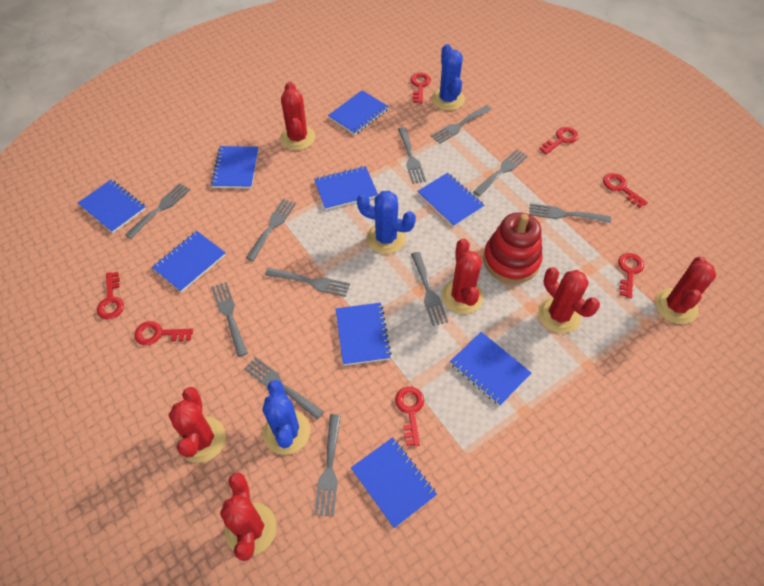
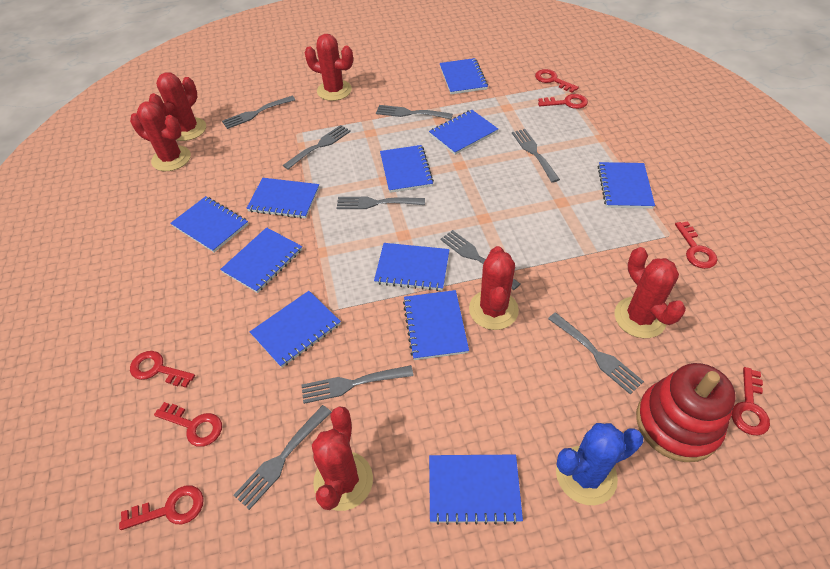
blue cactus: [262,380,310,455] [357,191,416,254] [432,44,465,111] = 3 -> [556,423,643,505] = 1
blue notebook: [78,180,146,233] [152,231,226,292] [211,146,259,188] [314,166,378,210] [328,90,389,135] [336,303,392,366] [351,437,437,528] [417,173,484,227] [450,332,531,406] = 9 -> [170,196,248,252] [220,227,302,293] [246,178,319,219] [250,291,341,368] [374,243,450,291] [380,145,434,193] [403,290,469,360] [429,110,498,155] [429,455,523,525] [440,58,488,94] [598,162,655,209] = 11
grey fork: [125,183,190,239] [211,282,248,357] [244,357,324,420] [246,199,296,261] [265,268,350,297] [314,414,341,516] [398,127,426,184] [411,252,448,326] [431,106,491,144] [473,149,528,196] [529,203,611,223] = 11 -> [222,96,295,129] [234,405,331,510] [283,125,351,170] [301,365,414,404] [337,197,425,209] [376,105,453,119] [440,230,520,290] [512,129,560,183] [548,312,644,394] = 9

